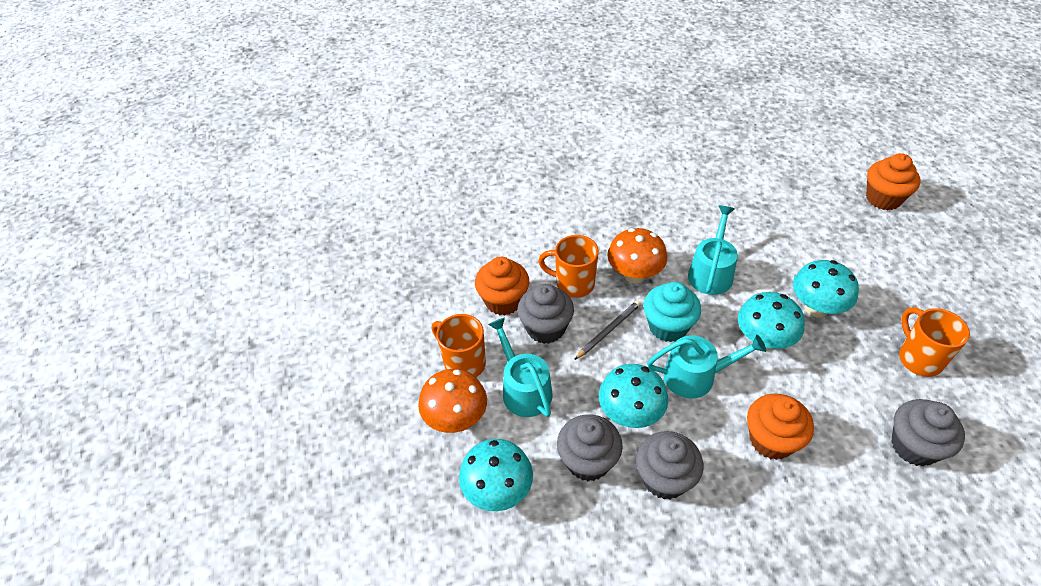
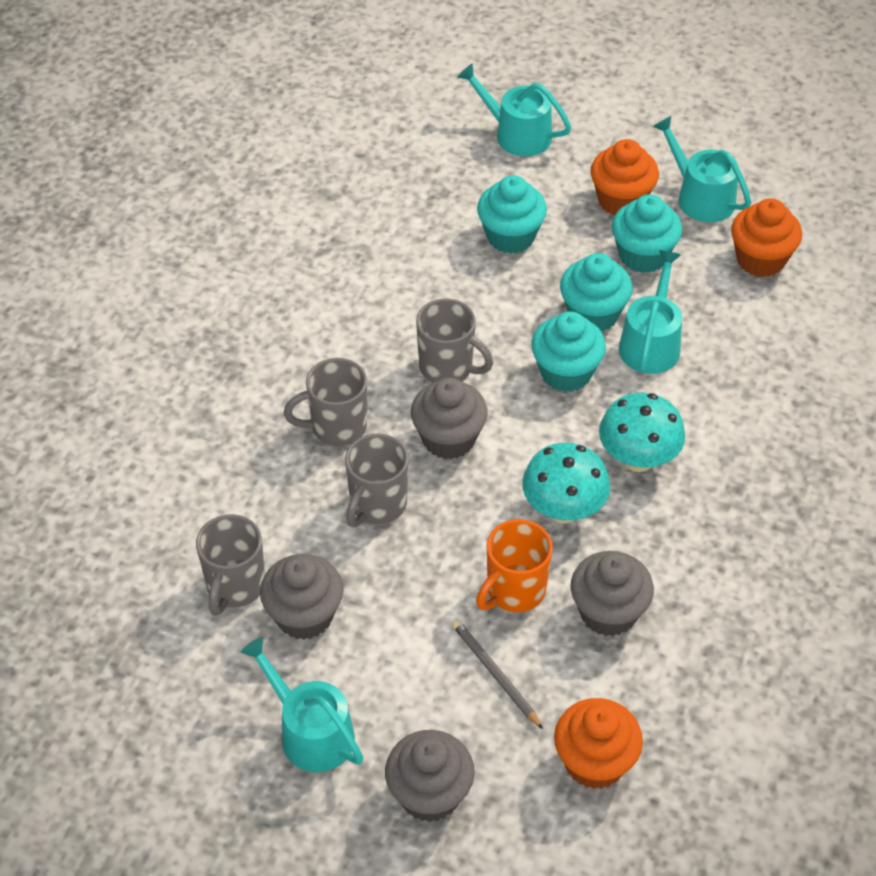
grey mug: none = 0 -> [196,514,265,616] [284,358,367,446] [345,434,409,527] [416,299,493,383] = 4
orange mug: [432,314,486,377] [538,235,599,298] [899,307,970,377] = 3 -> [476,519,553,612] = 1
orange mushroom: [418,369,487,433] [608,228,667,284] = 2 -> none = 0
turquoise cupcake: [643,282,701,342] = 1 -> [477,175,547,254] [531,311,606,392] [560,253,633,331] [612,194,682,273] = 4
turquoise mushroom: [459,439,533,511] [599,364,668,428] [738,292,805,351] [793,260,859,318] = 4 -> [522,443,610,523] [599,393,685,472] = 2
turquoise watering can: [488,317,553,417] [647,335,766,398] [688,206,738,295] = 3 -> [240,637,364,772] [457,63,572,156] [619,250,682,374] [653,116,751,222] = 4

